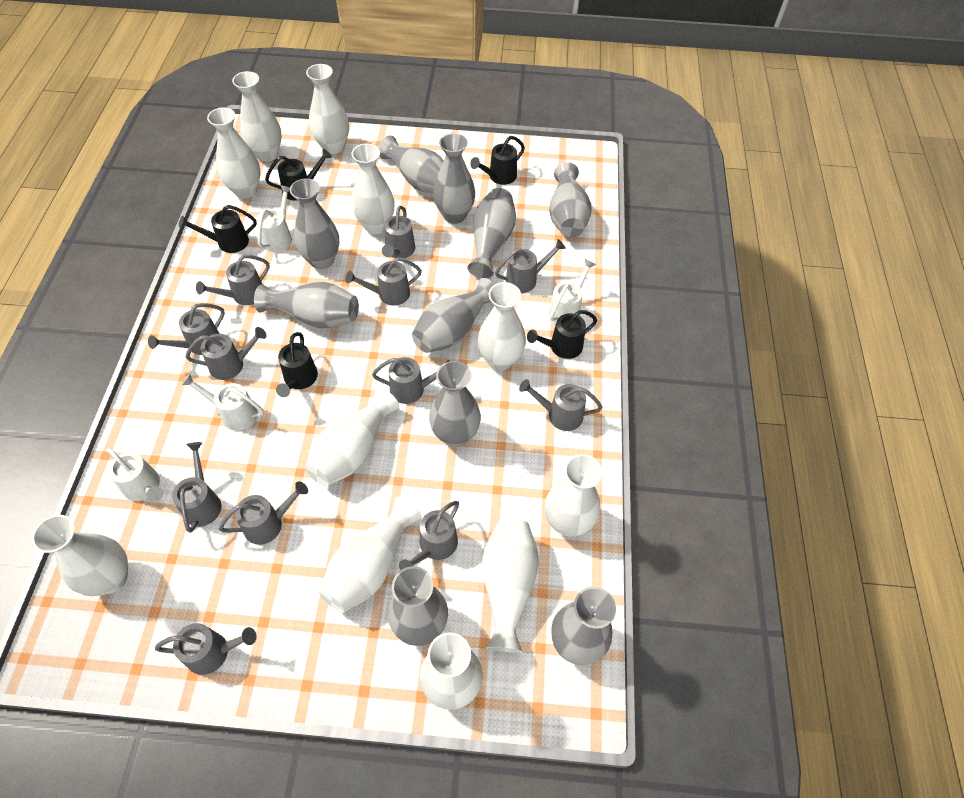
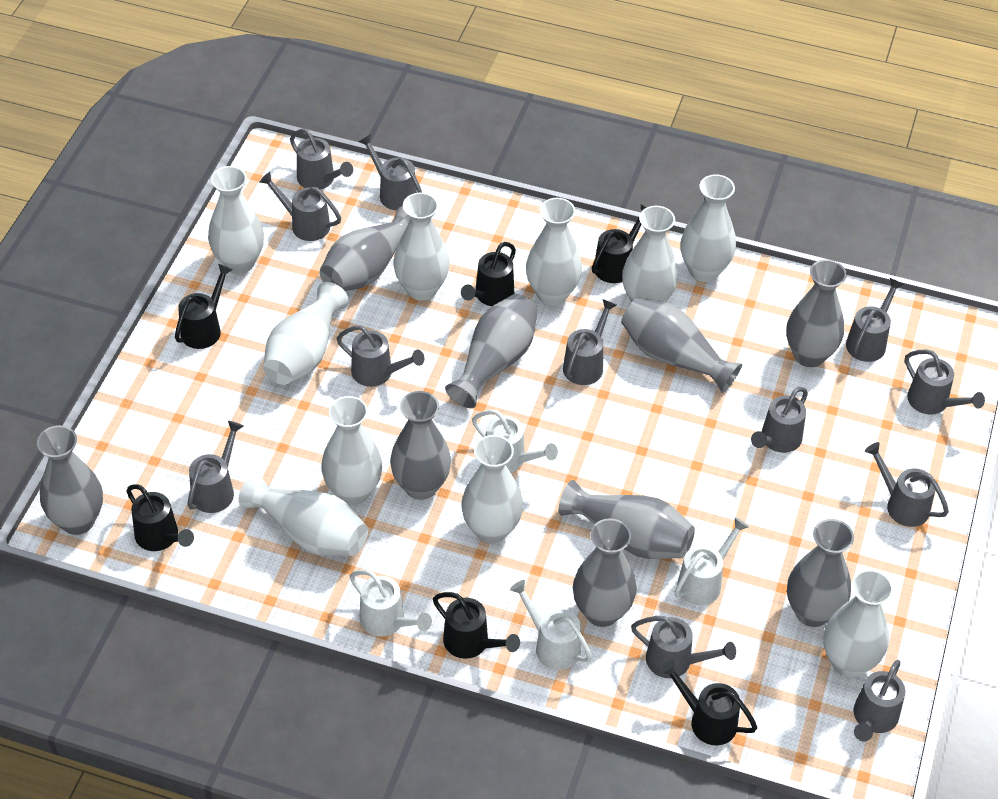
black watering can: [179,205,257,253] [265,149,332,201] [276,332,318,397] [470,136,525,185] [527,310,597,359] = 5 -> [126,484,194,551] [175,264,233,349] [433,592,520,659] [461,242,516,306] [592,205,647,283] [660,660,757,745] = 6
grey vase: [254,282,359,328] [290,178,339,269] [378,136,443,193] [388,566,448,646] [412,278,495,353] [429,361,481,447] [433,133,475,224] [467,188,516,278] [549,162,592,237] [551,587,616,665] = 10 -> [37,425,103,535] [320,206,410,291] [390,391,451,500] [445,294,538,408] [559,480,695,559] [573,518,637,627] [621,297,742,393] [786,259,847,367] [787,519,854,627] = 9
white vase: [32,515,128,596] [207,108,261,199] [232,71,282,162] [305,388,399,486] [306,64,349,154] [319,497,422,613] [351,144,395,234] [420,632,483,710] [478,282,526,371] [482,519,539,652] [545,454,602,536] = 11 -> [208,166,264,274] [239,473,368,556] [263,282,349,385] [321,396,382,505] [394,193,449,301] [461,435,523,544] [526,198,582,306] [622,206,678,303] [681,174,736,282] [823,569,893,677] = 10

